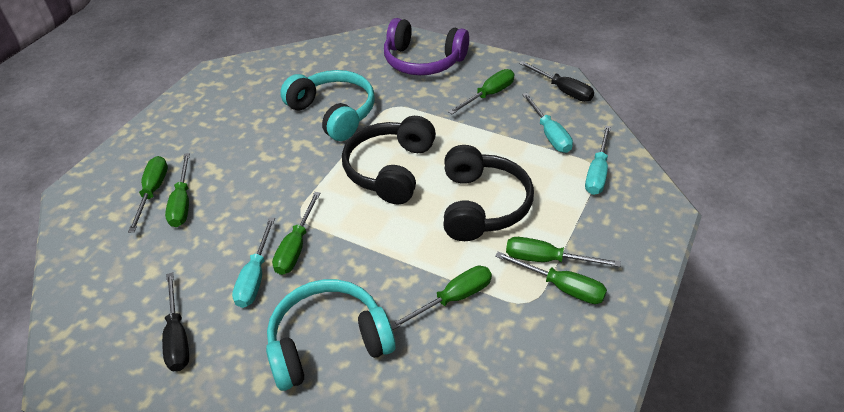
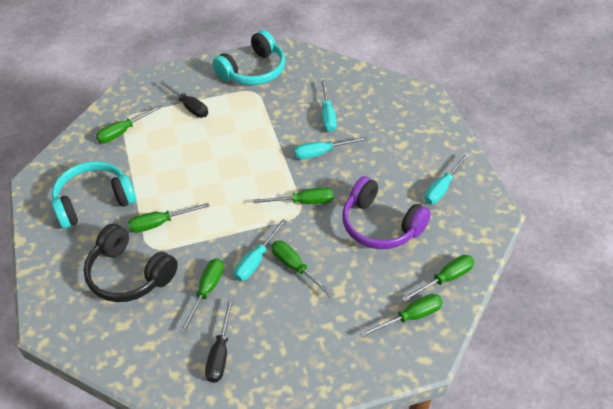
black headphones: [342,116,436,204] [443,145,534,241] = 2 -> [83,223,178,302] = 1
turquoise screwdriver: [232,217,275,308] [522,93,573,153] [585,125,611,195] = 3 -> [234,219,287,281] [294,136,368,160] [321,80,337,132] [424,153,470,204] = 4

